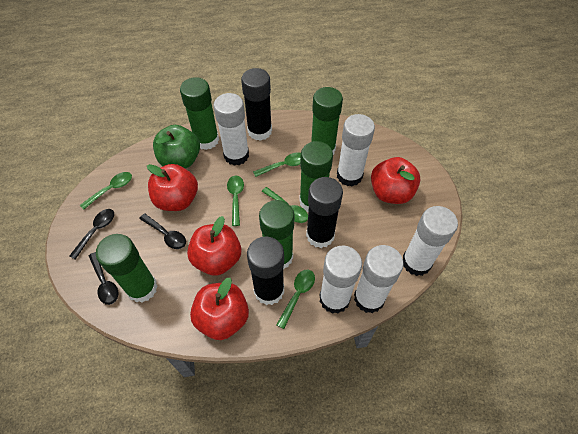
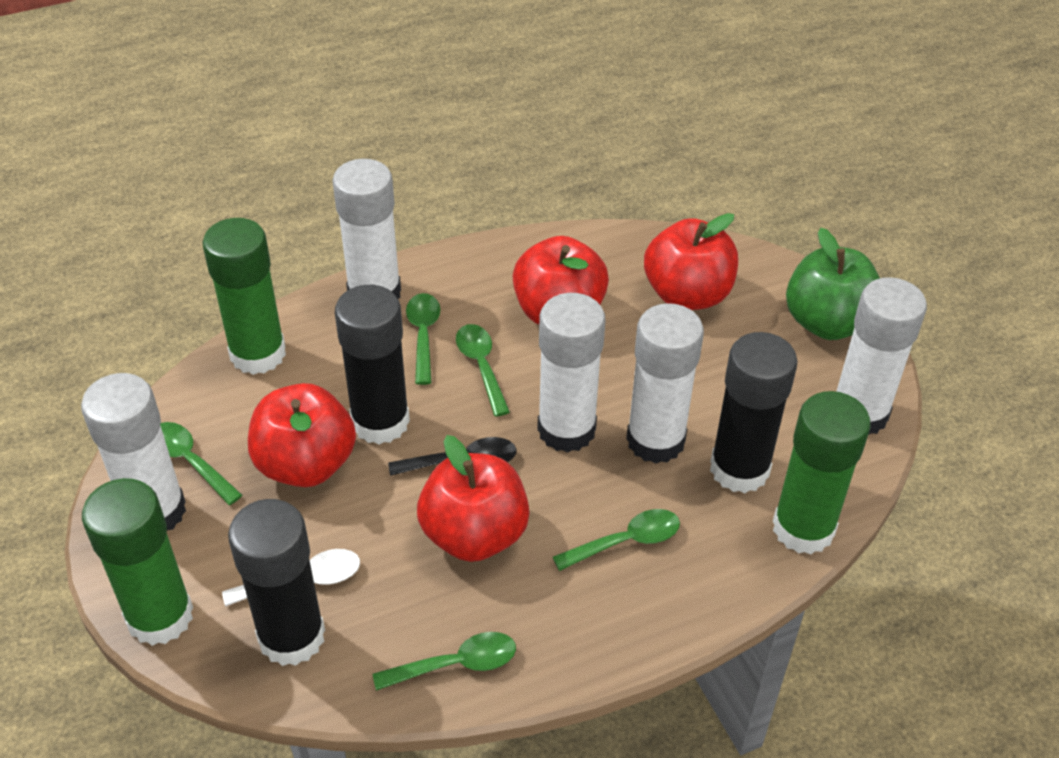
black spoon: [69,209,114,260] [89,252,118,305] [139,213,186,249] = 3 -> [388,437,516,476] = 1
green glue stick: [96,234,158,303] [180,77,219,150] [259,200,294,269] [299,141,333,212] [311,87,343,155] = 5 -> [82,478,193,646] [202,218,286,375] [773,391,871,555] = 3
white spoon: none = 0 -> [222,549,360,607] = 1

